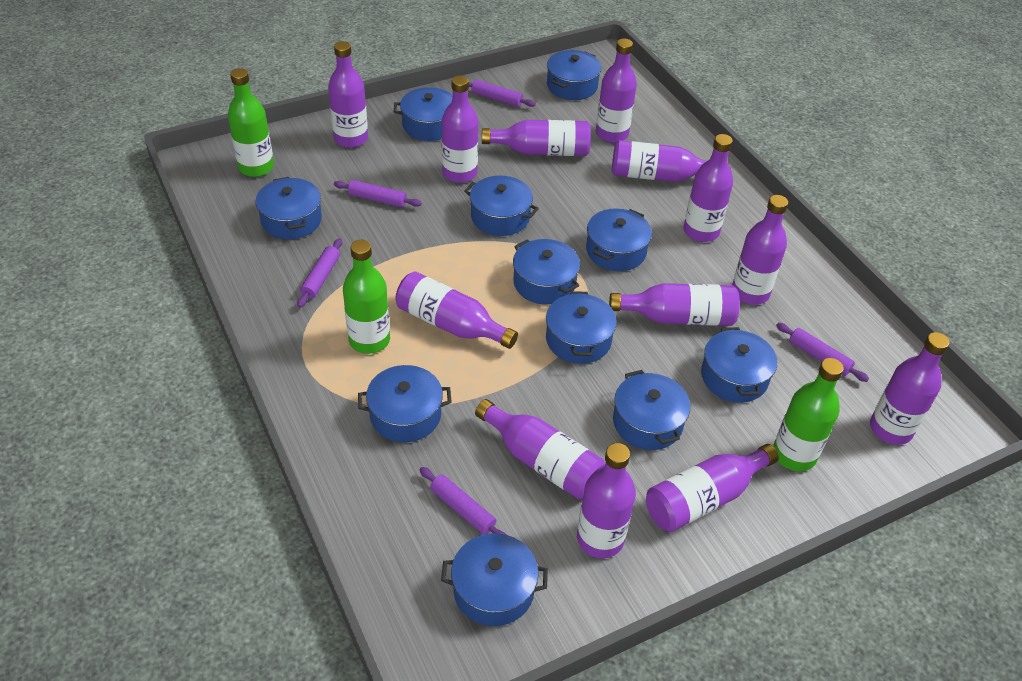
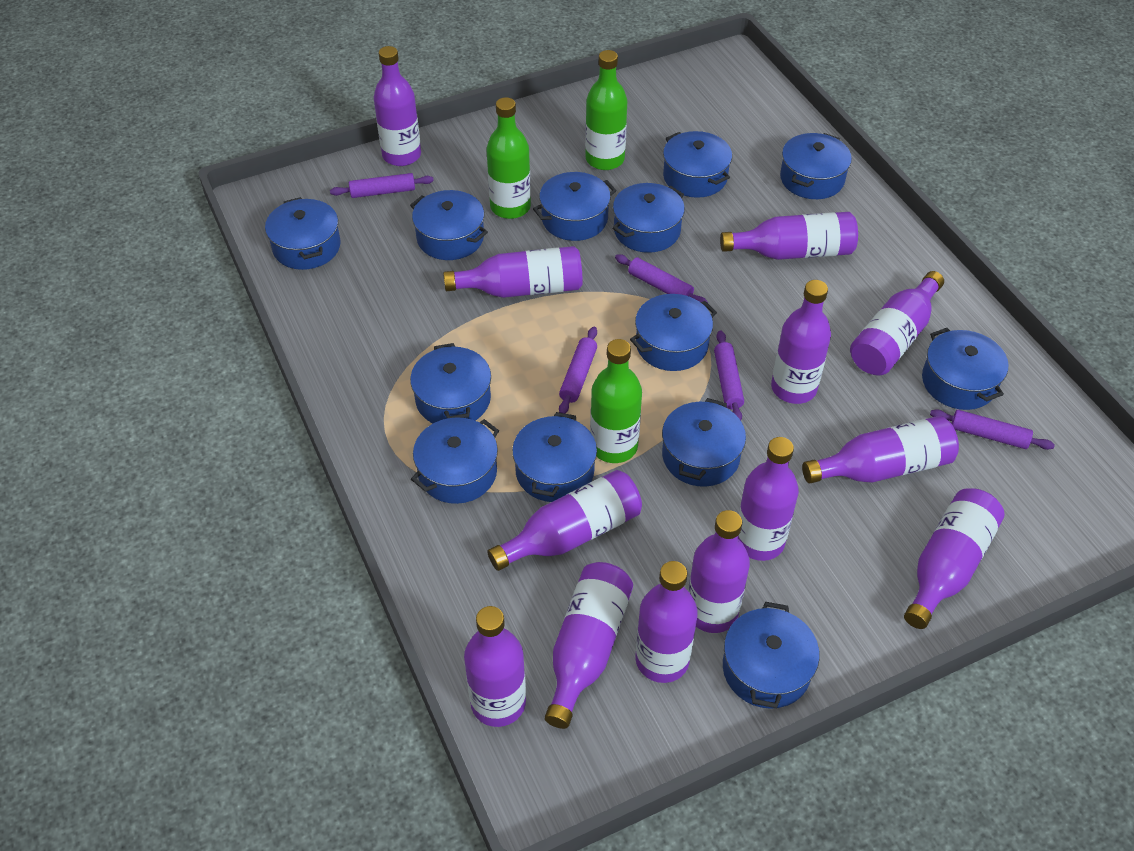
blue pot: [255,177,322,239] [358,365,452,442] [394,87,453,141] [441,533,548,626] [464,176,539,236] [513,239,580,305] [546,291,617,364] [547,50,601,100] [586,209,652,271] [613,370,690,450] [701,327,777,403] = 11 -> [265,197,341,270] [410,190,488,260] [410,343,491,423] [411,417,499,504] [512,412,597,502] [533,172,616,241] [612,183,685,253] [630,294,717,371] [662,398,746,487] [663,131,732,198] [723,602,820,709] [780,133,852,199] [922,328,1009,410] = 13

